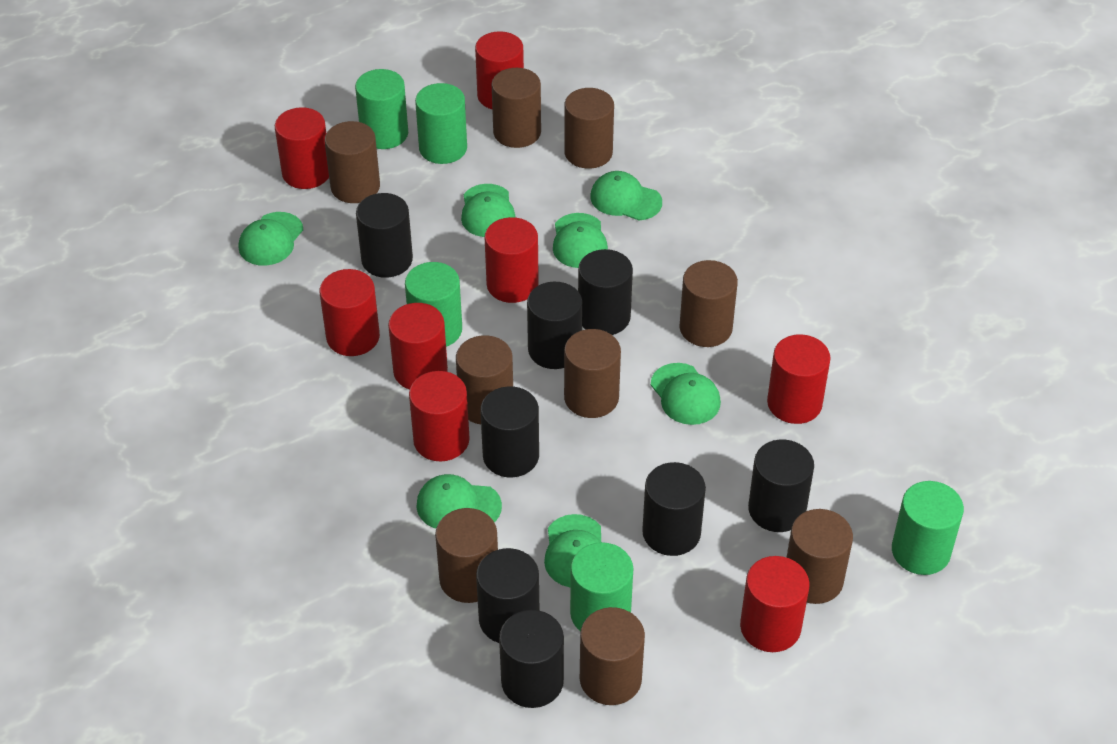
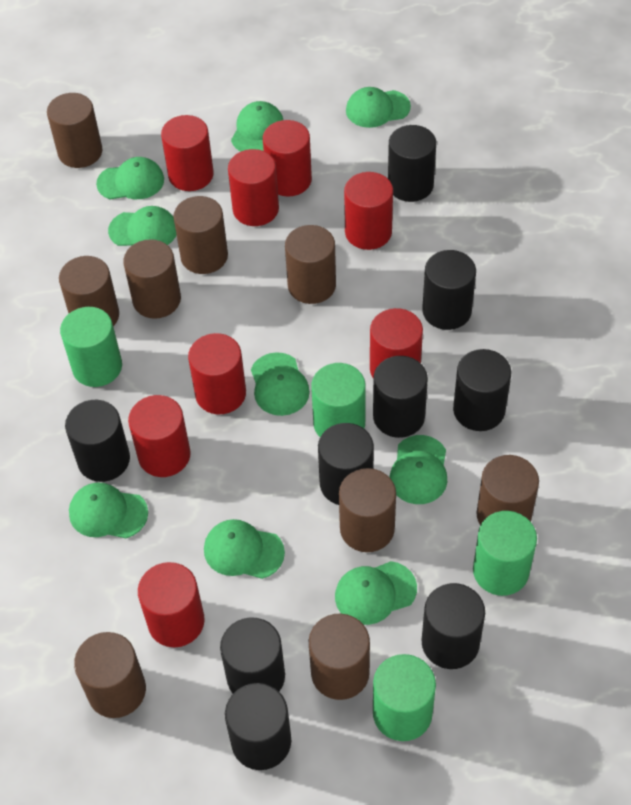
black cylinder: [356,193,413,278] [476,548,539,643] [480,386,539,477] [499,610,564,708] [527,282,582,369] [578,249,633,335] [642,462,706,556] [748,439,814,532] = 8 -> [65,400,130,482] [220,617,285,693] [225,683,291,770] [318,423,374,505] [373,356,428,438] [388,125,436,202] [422,250,476,330] [422,583,485,669] [453,349,511,431] = 9
green cap: [239,212,303,266] [416,474,502,528] [461,184,516,237] [544,514,601,587] [553,213,608,268] [590,171,662,220] [651,363,721,425] = 7 -> [69,482,148,538] [96,157,164,199] [108,206,176,246] [204,519,285,579] [231,101,283,152] [251,352,310,416] [335,561,417,625] [346,87,411,128] [389,435,447,504] = 9
green cylinder: [355,69,408,149] [405,262,462,347] [415,83,467,164] [570,542,633,631] [892,481,964,575] = 5 -> [60,307,122,387] [311,363,366,437] [373,654,436,741] [473,511,537,596] = 4

